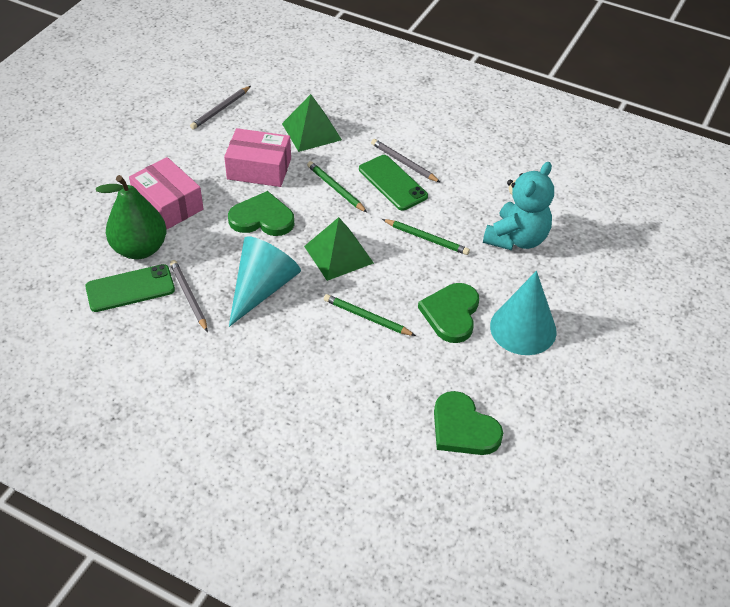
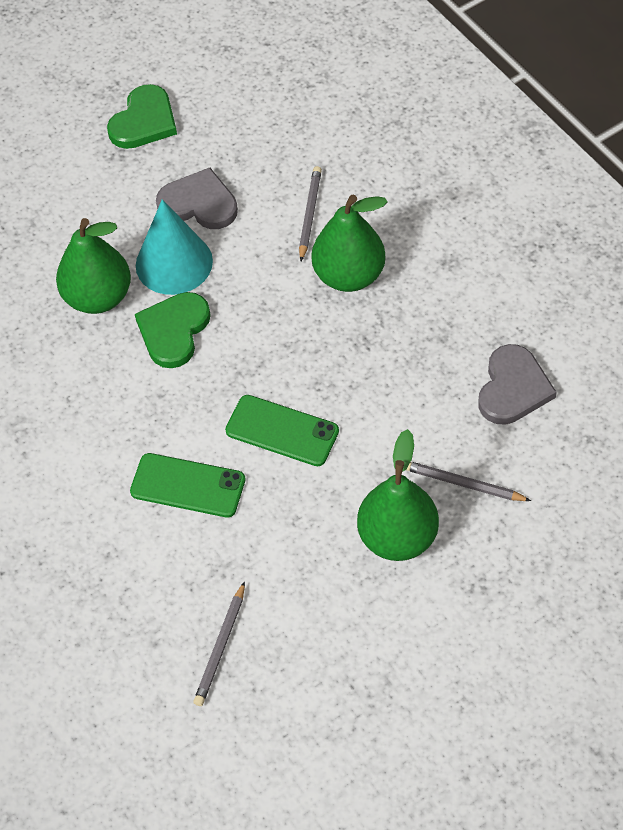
green heart: [228,191,294,236] [418,283,479,343] [434,391,503,455] = 3 -> [107,84,177,149] [135,292,211,368] = 2
green pear: [96,175,166,259] = 1 -> [56,218,131,314] [312,195,387,292] [357,429,439,561] = 3
green pencil: [307,161,367,212] [324,294,416,336] [382,219,470,255] = 3 -> none = 0
green pyramid: [282,94,342,152] [304,217,374,281] = 2 -> none = 0
grey heart: none = 0 -> [156,168,238,229] [478,344,556,425] = 2
pink box: [129,157,204,230] [224,128,291,187] = 2 -> none = 0
turquoise cone: [229,236,301,327] [490,271,557,355] = 2 -> [136,199,213,295] = 1
turquoise teddy bear: [483,162,554,250] = 1 -> none = 0

